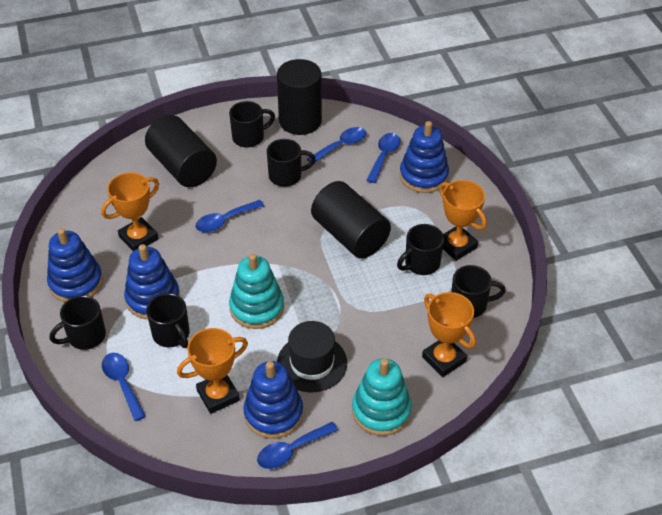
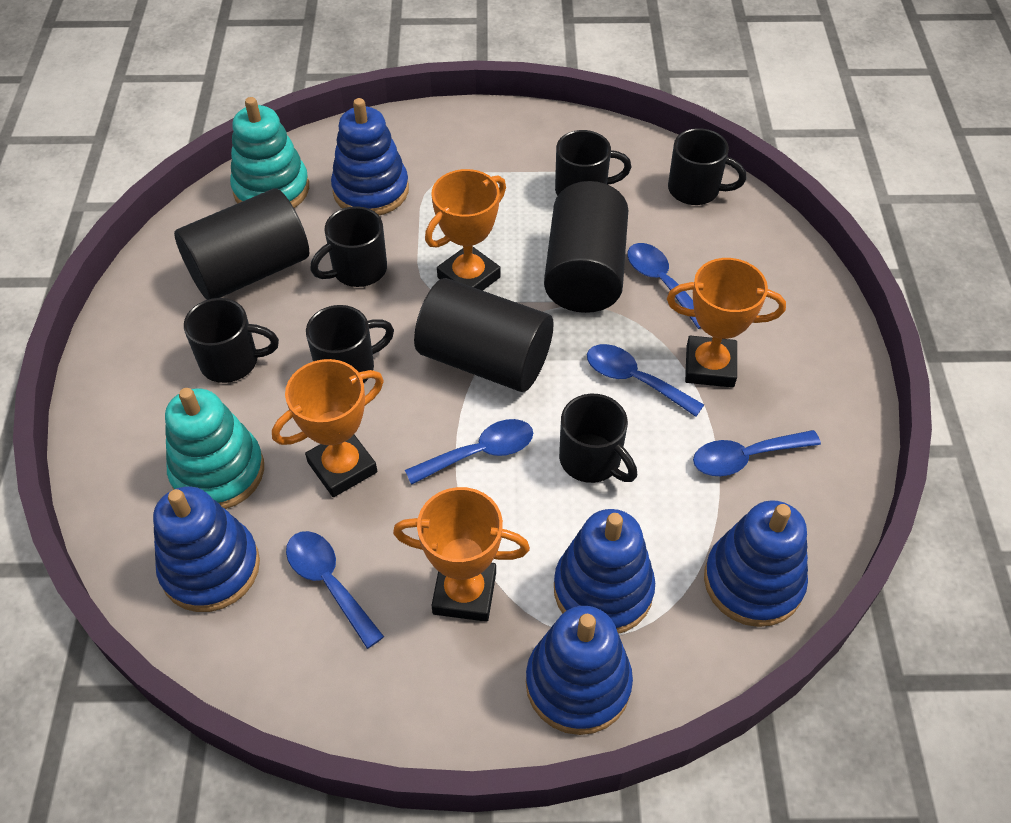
black hat: [277,321,347,392] = 1 -> none = 0
blue stacking toy: [47,228,103,302] [124,244,180,319] [243,361,303,439] [400,121,449,193] = 4 -> [153,486,260,612] [331,98,409,215] [526,606,633,735] [554,509,655,634] [704,500,808,627] = 5

